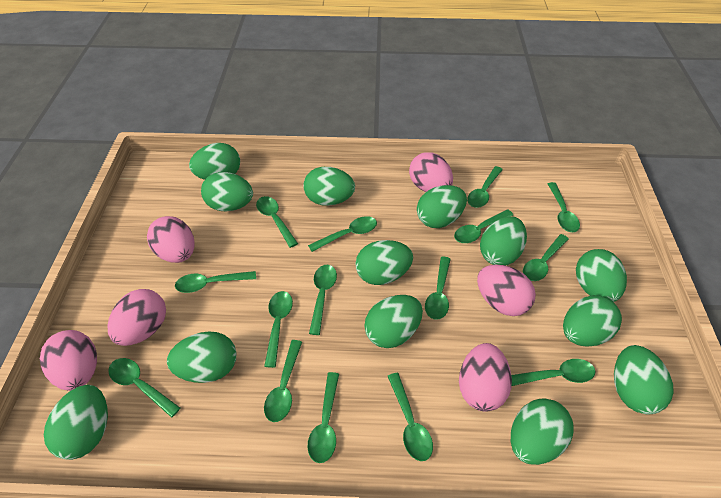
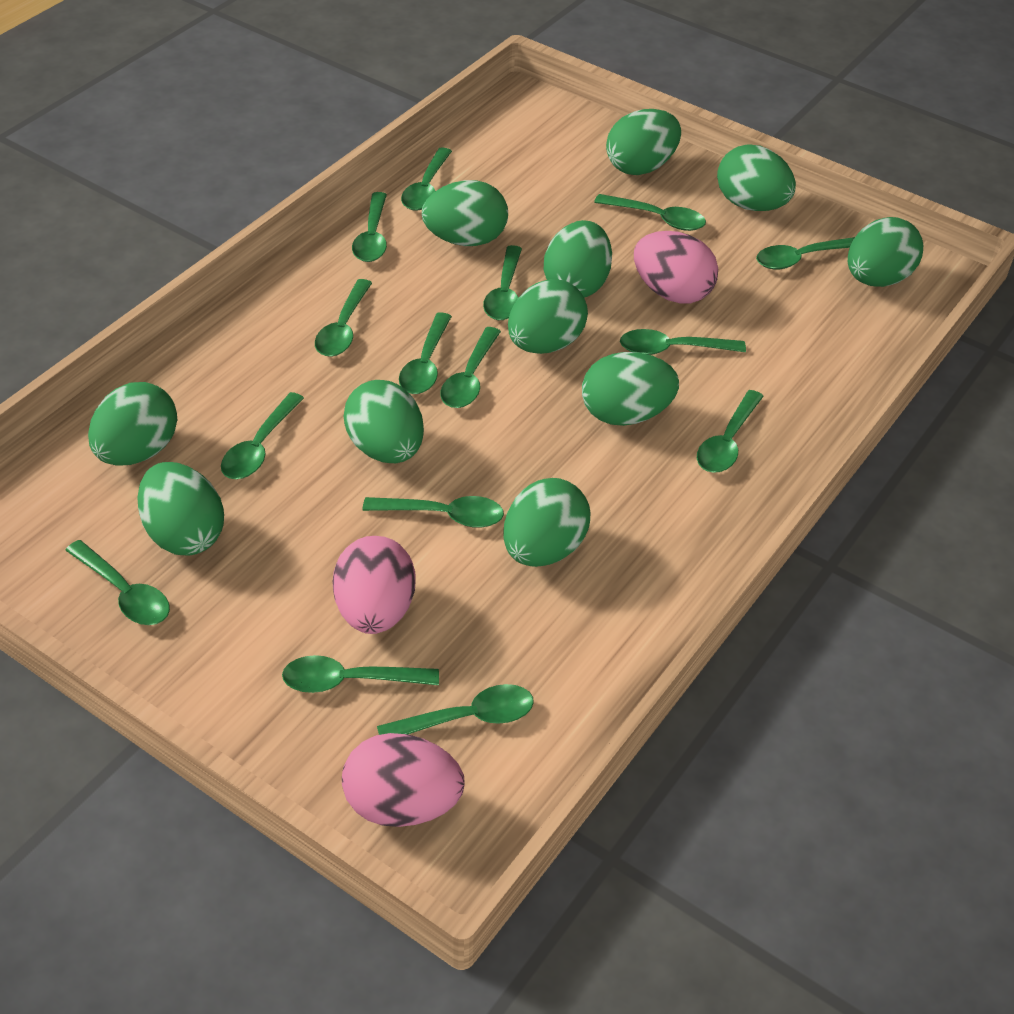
green egg: [44,385,108,460] [167,331,237,383] [189,143,240,180] [201,172,253,211] [303,167,355,206] [355,240,413,285] [364,295,423,348] [417,185,467,228] [480,216,527,266] [511,398,574,465] [563,295,622,347] [576,249,627,302] [614,345,674,414] = 13 -> [88,382,177,466] [137,462,224,555] [344,380,424,463] [422,180,508,246] [503,478,590,567] [508,279,588,354] [544,220,612,298] [582,352,679,426] [606,109,681,175] [717,145,796,211] [848,217,923,287] = 11
pink egg: [40,330,97,391] [107,289,166,346] [147,216,195,263] [409,152,453,192] [459,343,512,412] [477,265,536,316] = 6 -> [333,536,416,634] [342,733,465,827] [634,231,718,304] = 3

